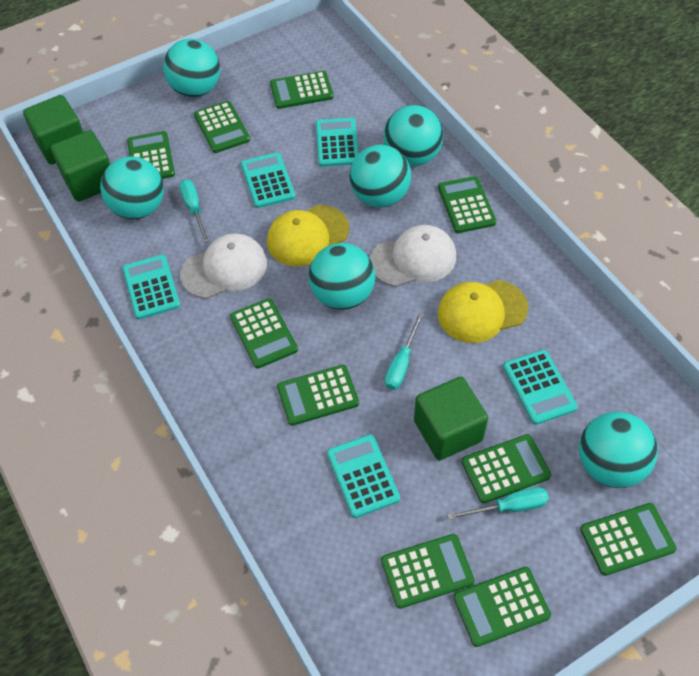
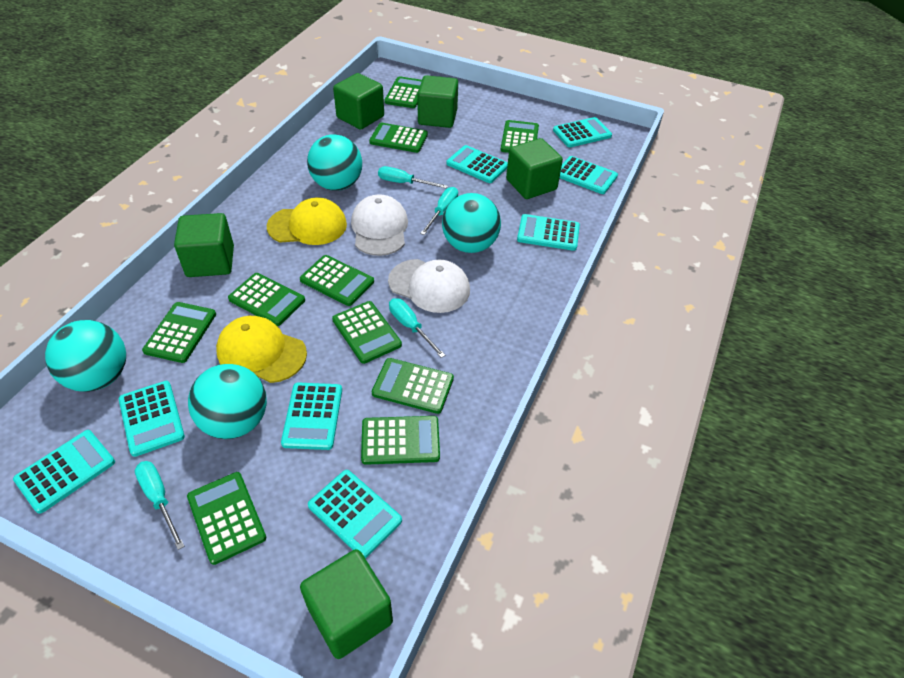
green cube: [23,95,83,165] [51,130,110,202] [414,377,488,460] = 3 -> [174,213,234,277] [300,549,393,659] [333,73,384,130] [417,75,458,128] [506,138,563,199] = 5
turquoise ball: [100,156,164,219] [163,39,220,97] [309,243,375,310] [349,145,411,207] [383,105,443,166] [579,412,658,488] = 6 -> [45,320,126,392] [188,364,267,439] [307,134,362,191] [442,193,501,253] = 4
turquoise calculator: [123,255,181,319] [241,152,296,208] [316,118,359,167] [327,434,400,518] [503,350,578,425] = 5 -> [13,430,115,514] [119,381,185,457] [281,383,342,450] [308,470,402,558] [447,145,508,183] [517,214,580,251] [553,117,612,147] [560,156,618,194] = 8
turquoise screwdriver: [179,179,209,243] [385,313,424,390] [447,487,549,520] = 3 -> [135,461,185,550] [378,166,448,189] [389,298,445,358] [420,187,458,235] = 4

